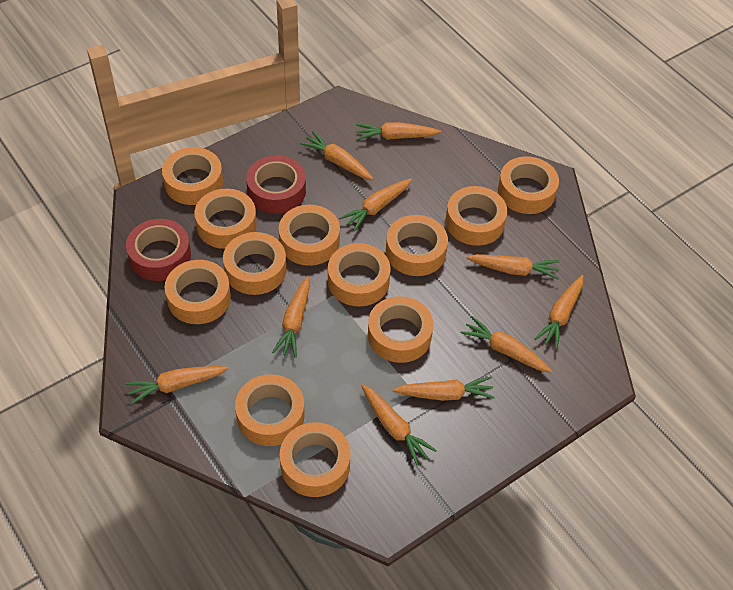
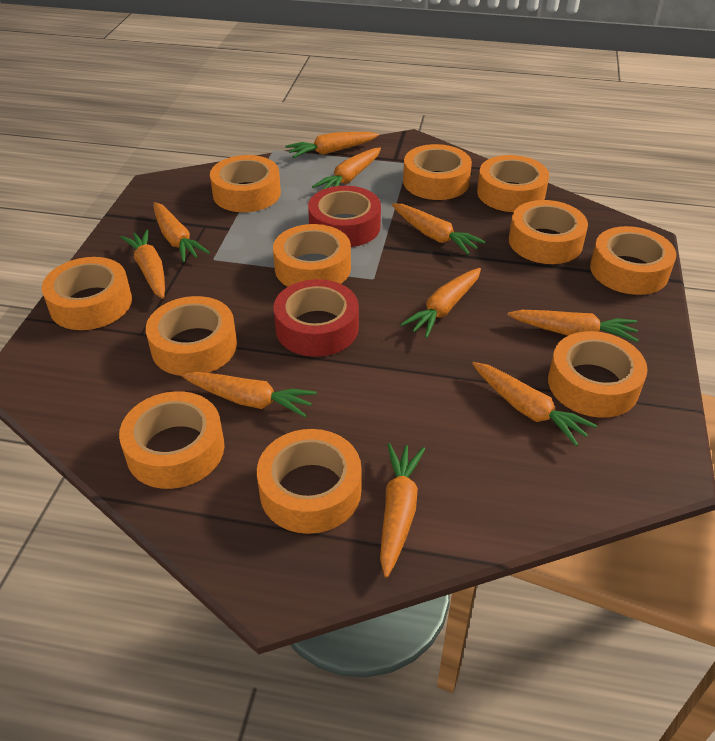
orange tape: [162,147,223,205] [165,260,231,324] [195,189,257,249] [223,232,286,295] [235,374,305,446] [279,205,340,266] [280,422,350,497] [328,243,390,306] [368,296,433,363] [386,215,448,276] [446,186,507,246] [498,156,559,214] = 12 -> [42,257,132,330] [119,391,225,489] [146,296,237,376] [210,155,281,212] [257,429,362,534] [273,224,351,287] [403,144,472,200] [477,155,549,212] [509,200,588,264] [548,331,647,418] [590,226,676,295] = 11

